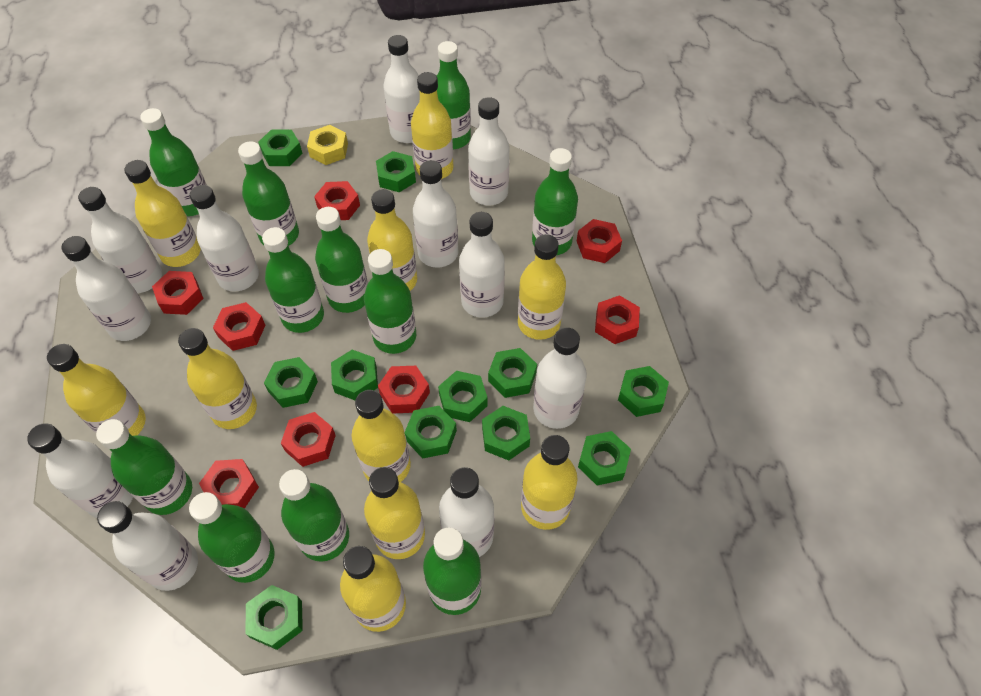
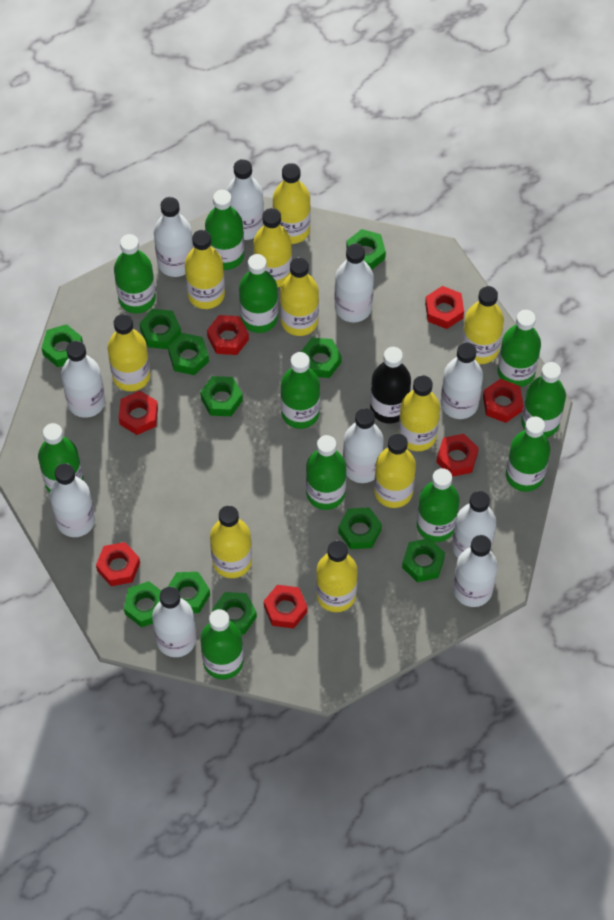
black bottle: none = 0 -> [370,347,411,424] = 1
red nut: [152,271,204,315] [199,459,259,509] [213,302,265,351] [281,412,336,467] [314,181,360,220] [378,366,430,413] [577,219,622,263] [595,295,640,344] = 8 -> [96,542,140,586] [118,391,158,435] [207,315,249,355] [264,585,307,629] [425,286,464,329] [436,434,479,477] [483,379,523,423] = 7
white bottle: [27,423,133,518] [62,236,151,341] [78,187,162,293] [97,501,198,591] [190,185,259,292] [383,35,420,143] [413,160,458,268] [439,467,494,557] [459,212,505,318] [468,97,509,205] [533,327,587,429] = 11 -> [50,463,95,537] [61,341,105,418] [152,587,196,657] [154,197,194,277] [226,159,264,240] [335,243,374,323] [343,408,384,483] [441,342,483,419] [452,491,496,558] [453,535,498,607] = 10
yellow nut: [307,125,348,165] = 1 -> none = 0

